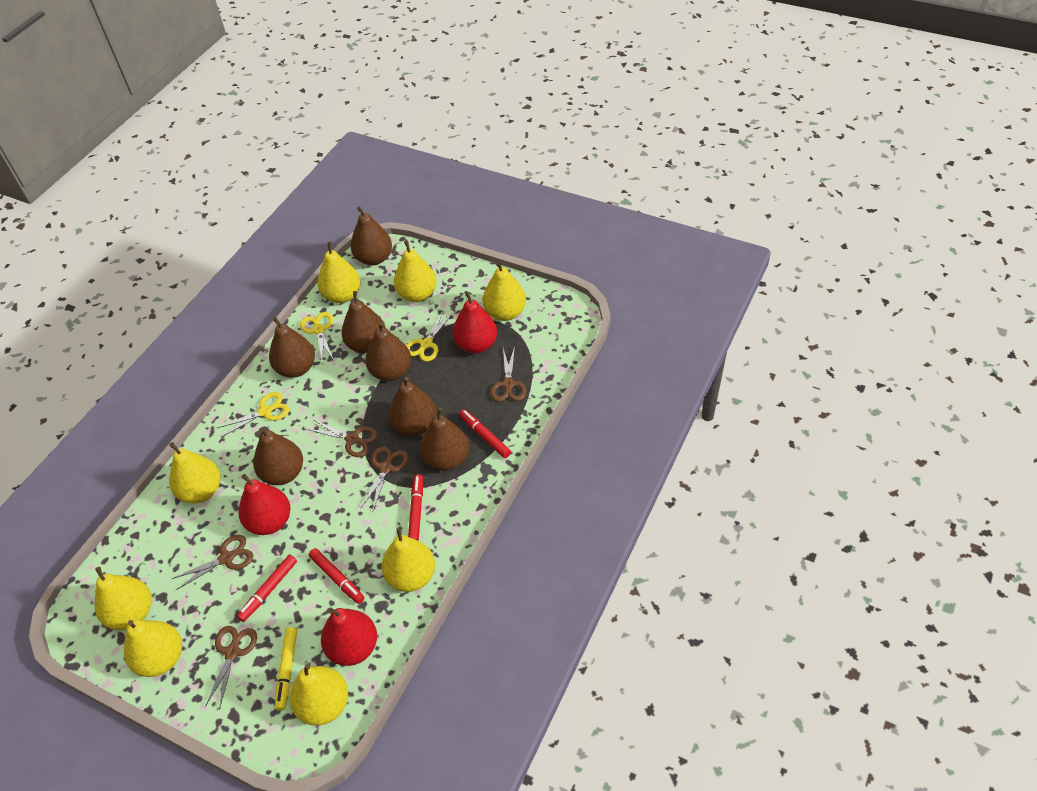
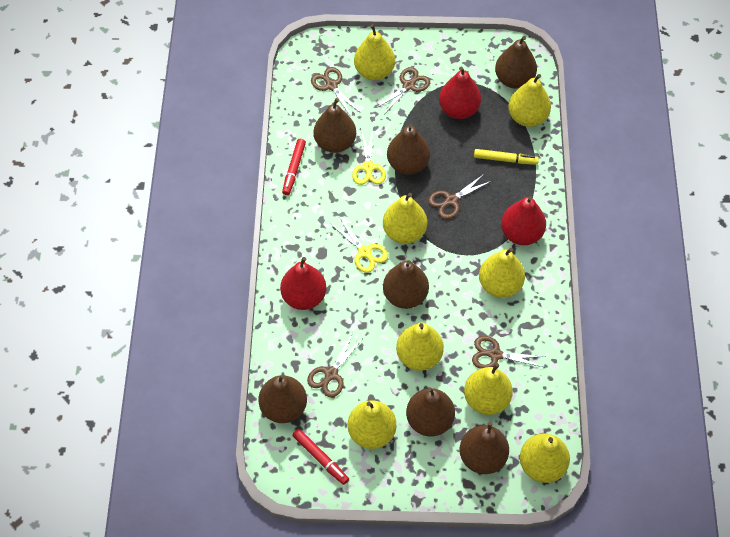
red marker: [237,555,297,622] [308,548,365,604] [408,474,423,541] [459,409,511,458] = 4 -> [282,139,306,195] [292,429,349,485] = 2
yellow scissors: [217,392,289,437] [300,312,334,363] [406,311,453,362] = 3 -> [331,218,388,273] [352,130,386,185] = 2

